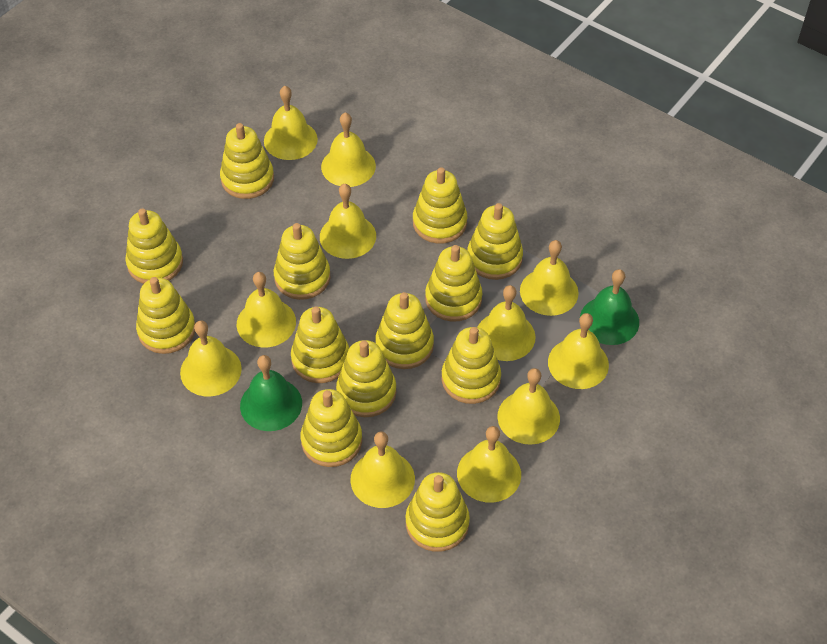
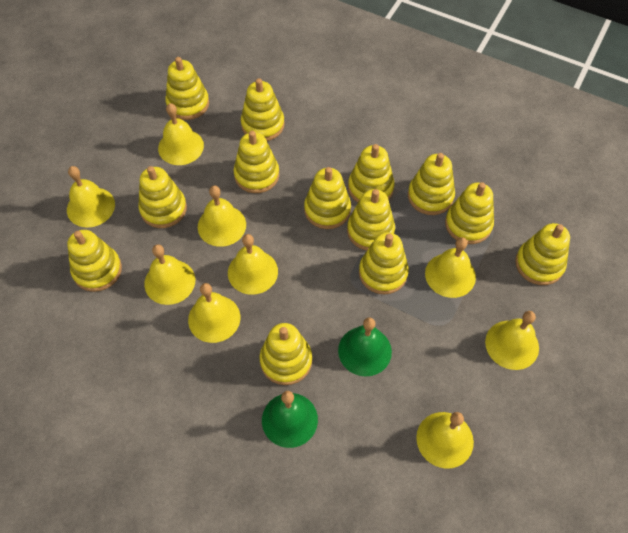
yellow bell: [180,320,242,396] [237,272,296,348] [264,86,318,160] [320,184,376,259] [321,112,376,187] [350,431,415,508] [457,426,521,503] [478,285,536,361] [497,368,560,445] [520,240,579,316] [548,313,609,389] = 11 -> [67,166,115,227] [144,244,195,305] [158,103,204,165] [188,283,241,343] [198,186,246,247] [228,234,278,295] [416,412,474,469] [425,237,476,298] [485,311,539,370] = 9

